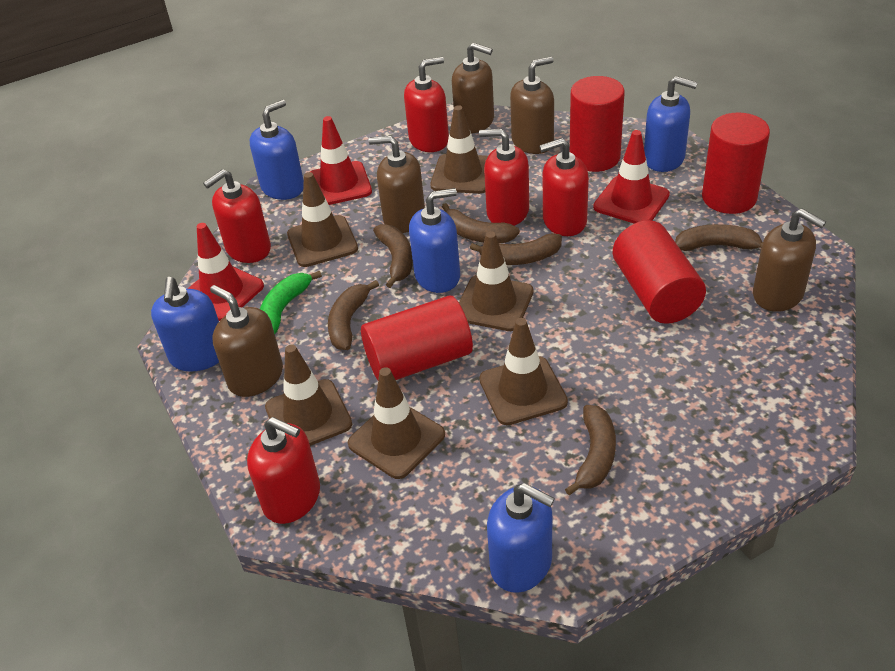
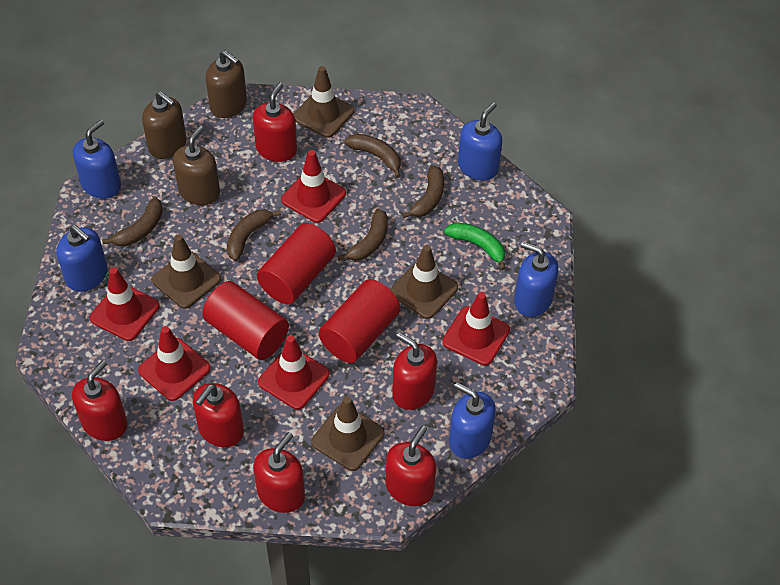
brown banana: [328,280,379,350] [373,224,413,288] [442,203,520,243] [470,233,562,265] [565,405,616,495] [675,224,763,251] = 6 -> [102,197,163,246] [227,209,281,261] [338,208,388,261] [344,134,401,178] [402,165,444,219] = 5
brown soap dispenser: [210,285,283,397] [369,136,425,233] [452,43,494,133] [510,57,554,154] [753,209,826,312] = 5 -> [142,91,187,159] [173,126,220,205] [206,50,247,118] = 3
brown traffic cone: [265,344,352,446] [287,172,358,267] [348,367,445,479] [430,105,488,194] [459,231,533,331] [479,318,568,425] = 6 -> [152,234,221,309] [294,66,354,138] [311,396,385,471] [390,245,458,319] = 4
red cylinder: [361,296,473,380] [570,76,625,172] [613,220,706,324] [702,112,770,214] = 4 -> [202,281,289,360] [257,223,336,304] [319,279,401,363] = 3
red soap dispenser: [203,169,271,263] [247,417,320,524] [404,57,449,152] [479,129,529,226] [539,138,589,236] = 5 -> [72,360,128,441] [193,383,244,447] [253,83,297,162] [253,432,305,513] [385,426,436,506] [392,332,437,410] = 6
red traffic cone: [188,223,264,321] [310,116,372,205] [593,130,670,224] = 3 -> [89,267,160,341] [138,326,211,401] [258,335,330,410] [281,150,346,223] [442,292,510,366] = 5

